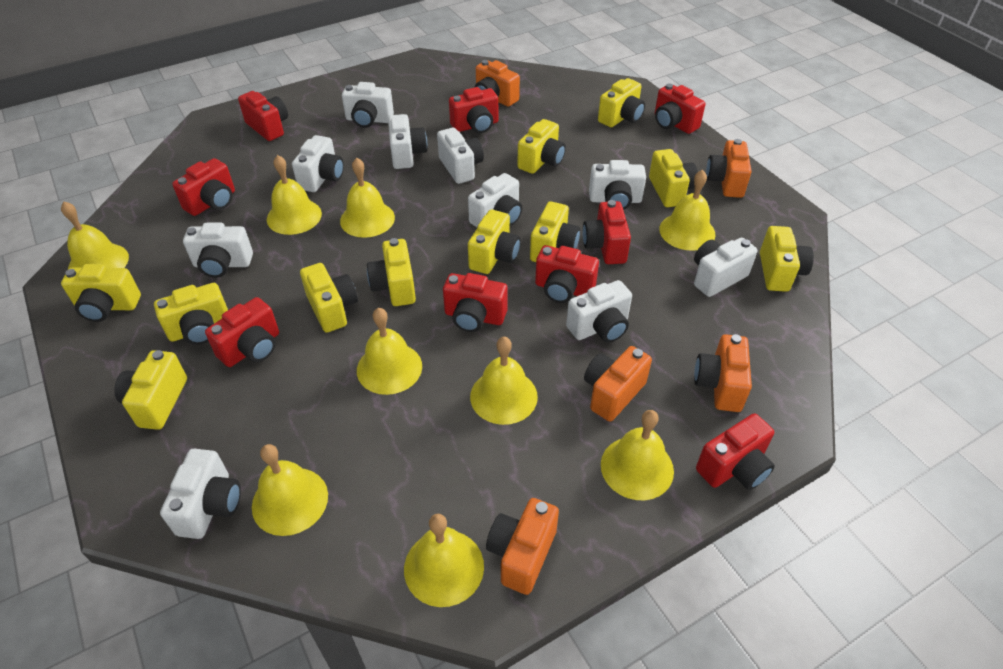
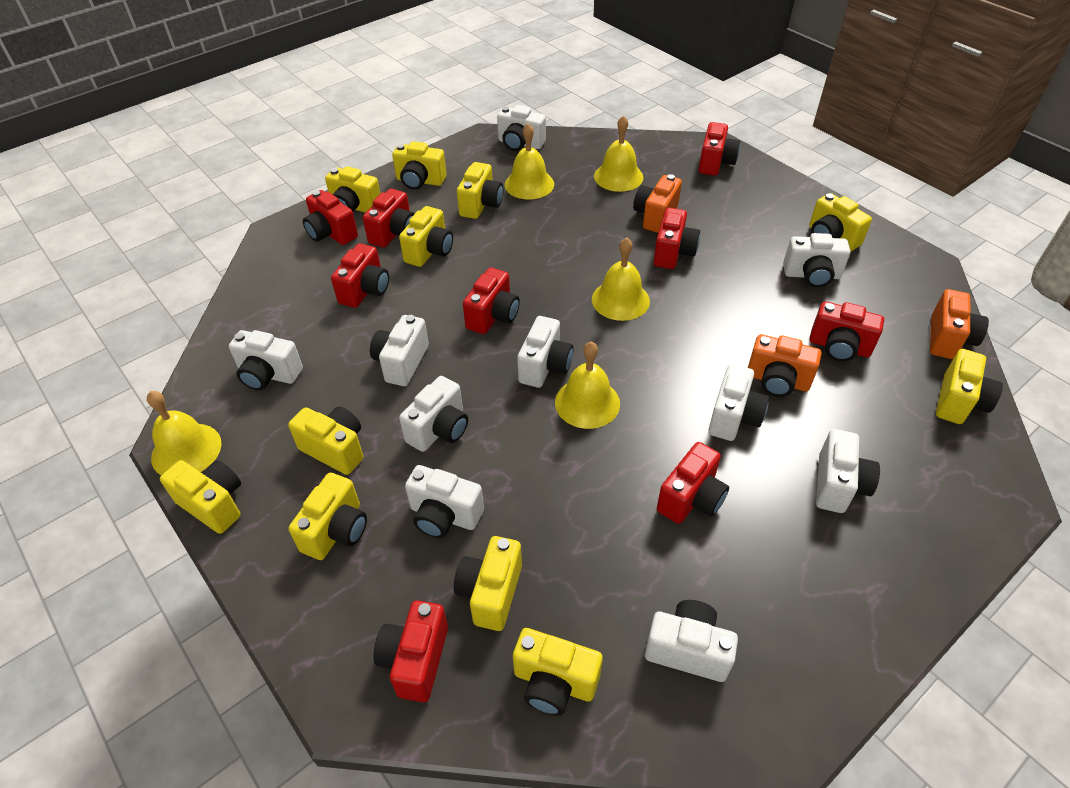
orange camera: [475,60,520,107] [486,498,559,595] [584,346,652,422] [694,334,752,412] [706,139,752,198] = 5 -> [633,174,682,233] [748,334,822,397] [930,289,989,359] = 3
yellow bell: [61,202,129,269] [252,444,328,536] [267,155,322,235] [340,158,395,238] [357,308,422,395] [404,514,484,607] [470,337,538,425] [601,410,674,500] [659,170,715,251] = 9 -> [147,391,222,475] [505,123,554,199] [555,341,620,429] [592,238,650,321] [594,115,643,192] = 5

